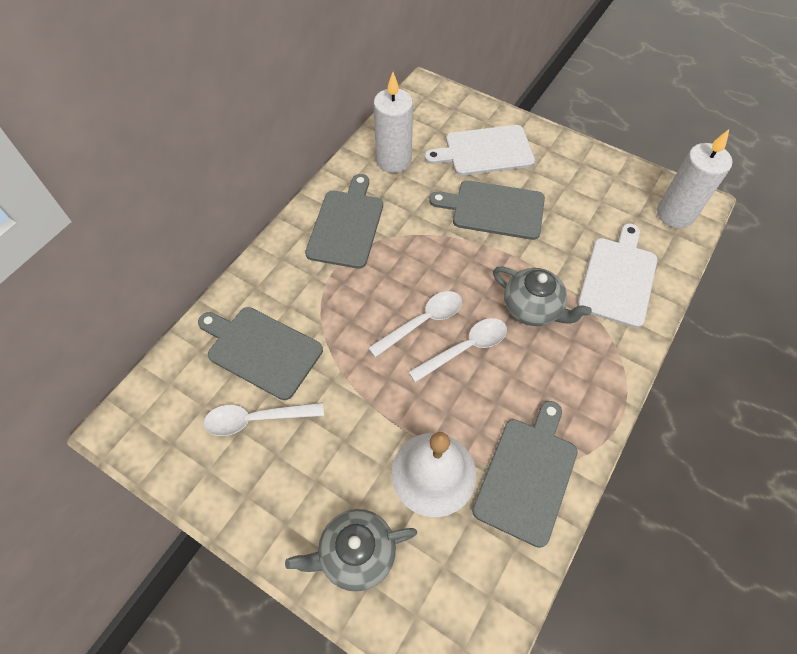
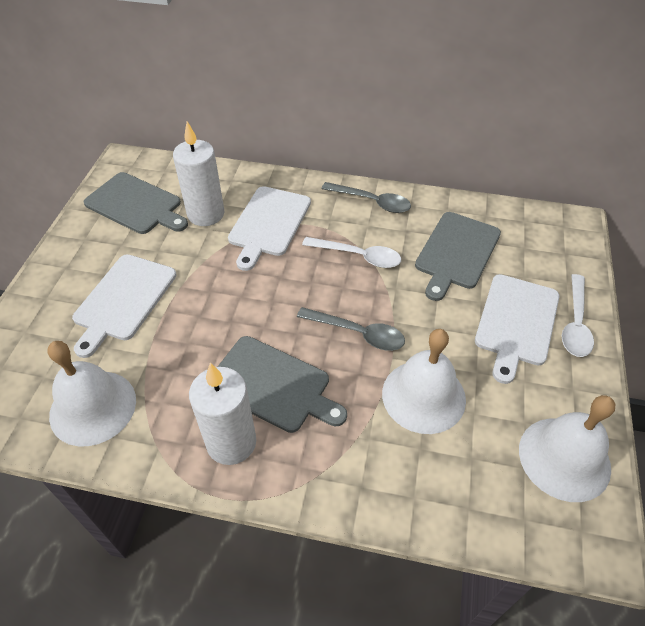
grey cutting board: [198,307,323,400] [305,174,383,269] [429,180,545,240] [472,401,578,548] = 4 -> [83,172,188,234] [218,336,347,433] [415,212,501,301] = 3
grey spoon: none = 0 -> [297,307,405,351] [322,182,411,213] = 2
grey teapot: [285,509,417,592] [493,266,592,326] = 2 -> none = 0
white bell: [391,432,476,517] = 1 -> [48,341,136,446] [382,329,466,434] [519,395,615,502] = 3
white cutting board: [425,125,535,176] [577,223,658,328] = 2 -> [72,254,177,358] [228,186,311,271] [475,274,559,384] = 3
white spoon: [203,402,324,436] [368,291,462,358] [408,318,507,383] = 3 -> [302,237,401,268] [562,274,594,357] = 2

